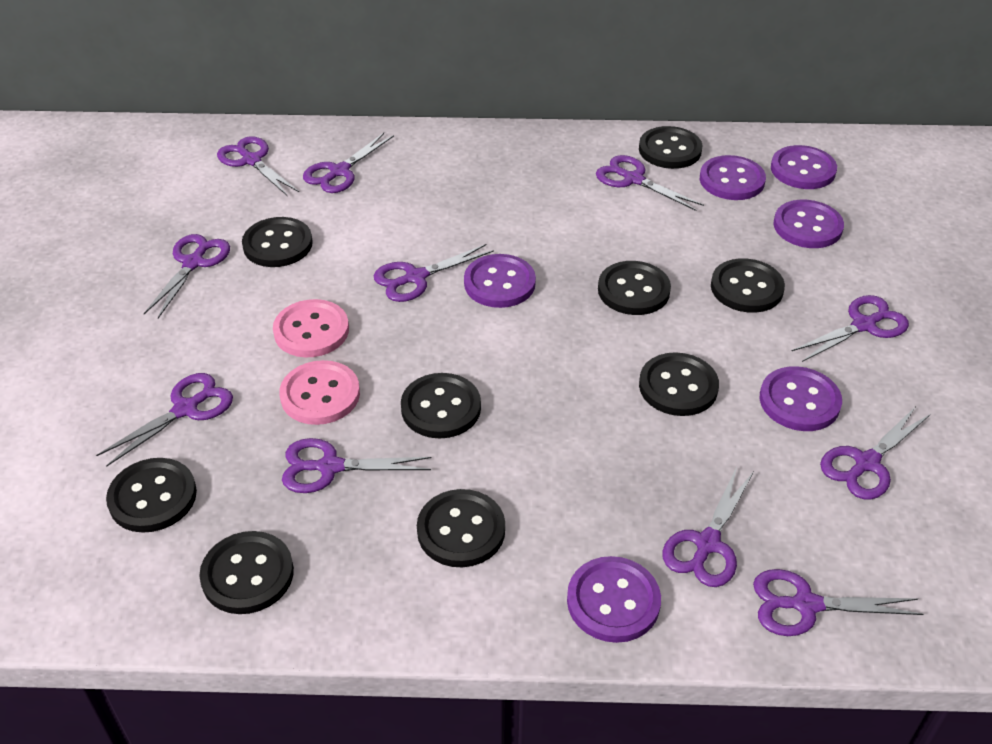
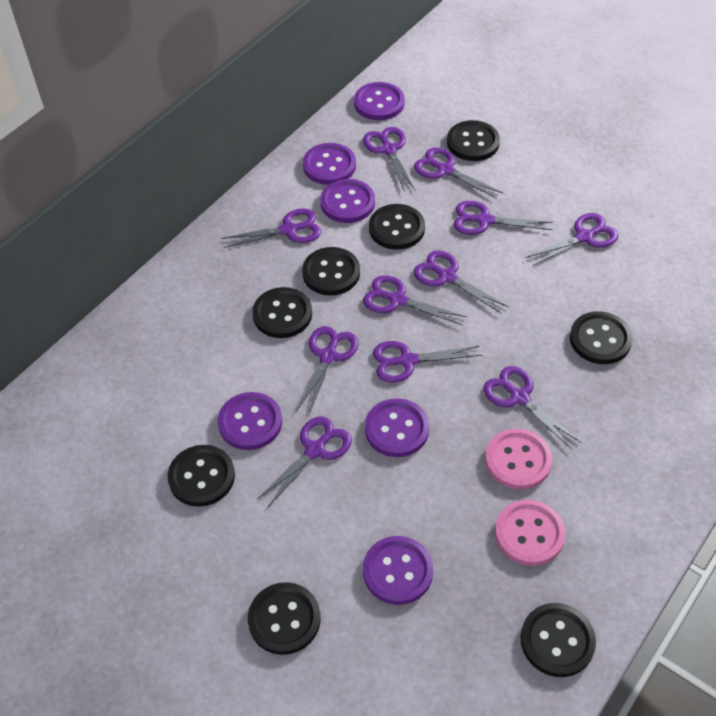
black button: [106,458,197,533] [199,531,294,614] [242,217,313,267] [401,373,481,439] [417,489,505,567] [598,261,671,315] [639,126,703,169] [639,352,719,416] [711,258,785,313] = 9 -> [168,445,235,507] [248,582,321,655] [252,287,312,338] [302,247,360,295] [369,204,425,250] [447,120,500,161] [521,603,596,677] [570,311,633,364] = 8

